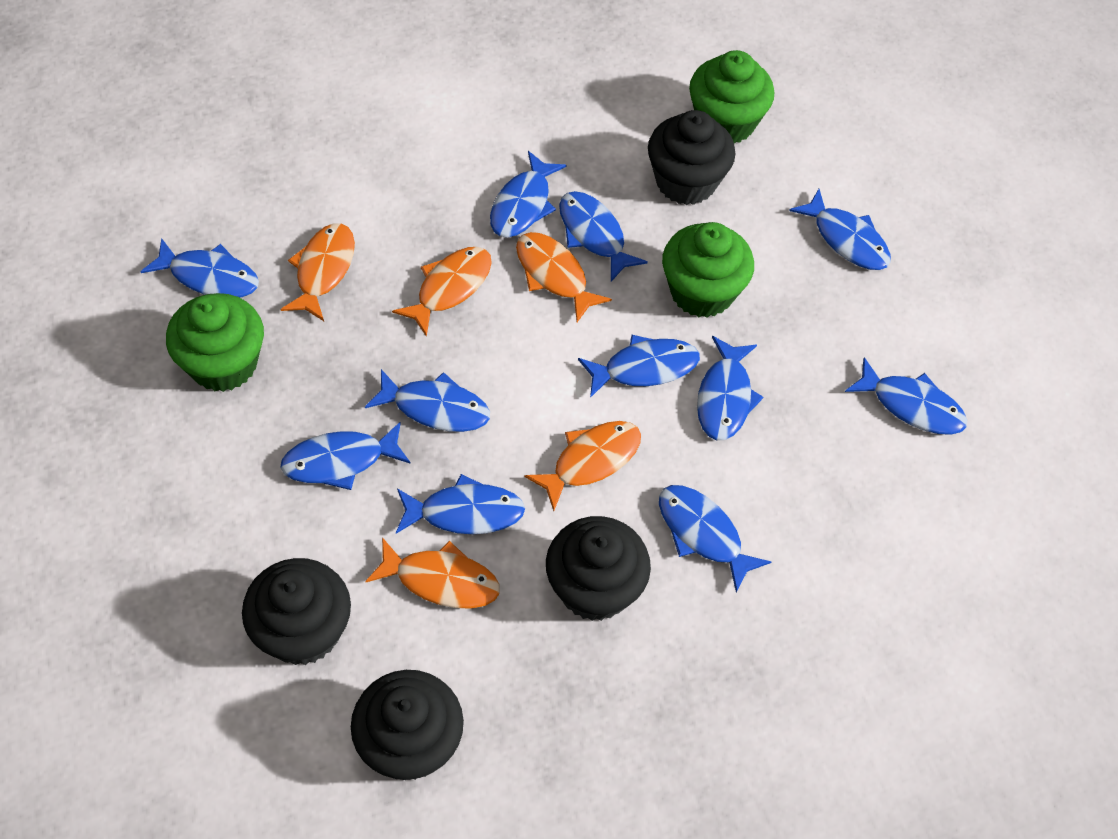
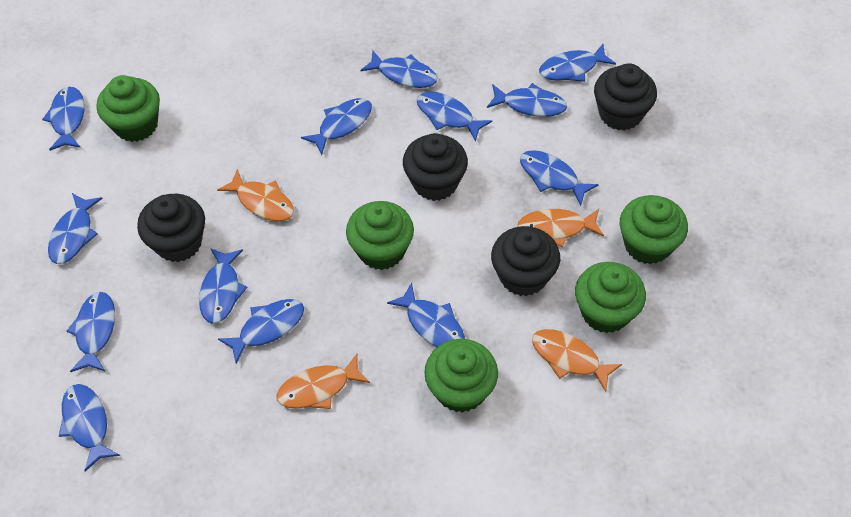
blue fish: [141,238,259,298] [280,422,411,490] [365,369,490,432] [396,474,525,534] [490,151,567,238] [559,191,648,281] [578,335,700,398] [659,485,771,593] [697,336,763,440] [789,189,891,270] [845,357,967,435] = 11 -> [42,87,85,151] [48,193,103,264] [59,384,120,471] [66,292,115,372] [199,248,247,324] [218,299,304,364] [301,98,372,155] [360,50,438,88] [387,282,465,347] [417,92,492,142] [487,83,567,117] [520,150,599,206] [539,44,616,82] = 13
green cupcake: [166,293,264,392] [662,222,754,318] [689,50,774,144] = 3 -> [97,75,160,142] [346,201,414,270] [424,339,498,413] [575,262,646,333] [620,195,688,264] = 5
orange fish: [280,224,355,321] [365,537,500,609] [392,247,492,337] [516,232,612,322] [524,421,641,511] = 5 -> [217,169,294,222] [276,354,370,409] [517,209,604,247] [532,329,622,392] = 4

